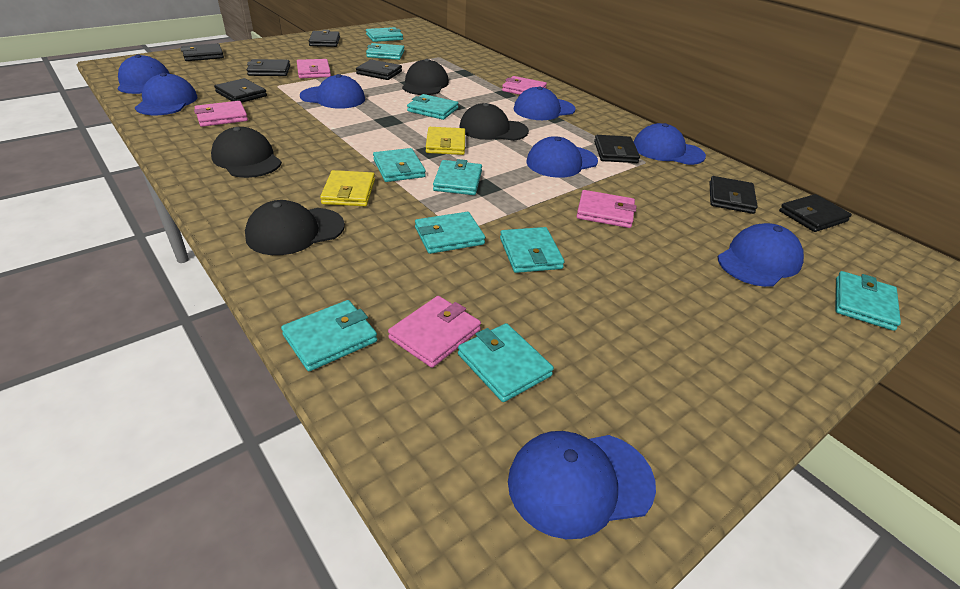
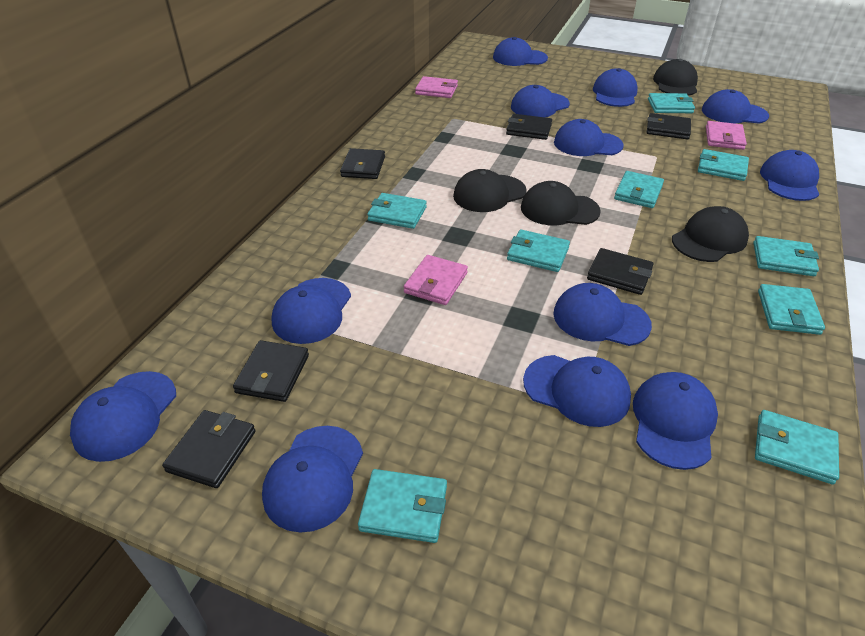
black wallet: [181,43,224,61] [214,78,267,103] [247,59,290,76] [309,30,340,47] [356,59,402,80] [594,135,640,163] [710,176,758,214] [779,194,852,232] = 8 -> [162,410,256,488] [233,340,309,402] [340,148,385,179] [506,114,552,140] [587,248,654,295] [647,113,691,139] = 6
blue cap: [117,54,170,94] [135,73,198,115] [300,74,365,109] [508,431,656,539] [514,86,576,120] [526,136,598,178] [634,123,706,165] [718,223,804,287] = 8 -> [70,371,176,462] [262,426,363,533] [271,278,351,344] [493,37,548,66] [511,85,570,117] [523,355,631,427] [553,283,652,346] [554,119,624,156] [593,68,638,107] [633,372,718,470] [702,89,769,124] [760,150,819,201] = 12
pink wallet: [194,101,248,127] [297,59,331,78] [388,296,481,368] [502,76,547,95] [577,190,637,228] = 5 -> [404,255,468,305] [415,76,458,98] [706,121,747,150] = 3
turquoise wallet: [281,300,377,371] [366,27,403,42] [366,43,404,60] [373,148,426,182] [407,94,458,120] [415,212,485,254] [433,159,482,195] [458,323,554,402] [500,227,564,273] [835,271,901,331] = 10 -> [358,469,447,543] [367,193,427,229] [507,230,570,272] [614,171,664,208] [648,93,695,113] [698,149,749,181] [753,236,819,276] [755,410,839,485] [758,284,825,335] = 9
yellow wallet: [320,170,375,206] [426,127,465,155] = 2 -> none = 0

